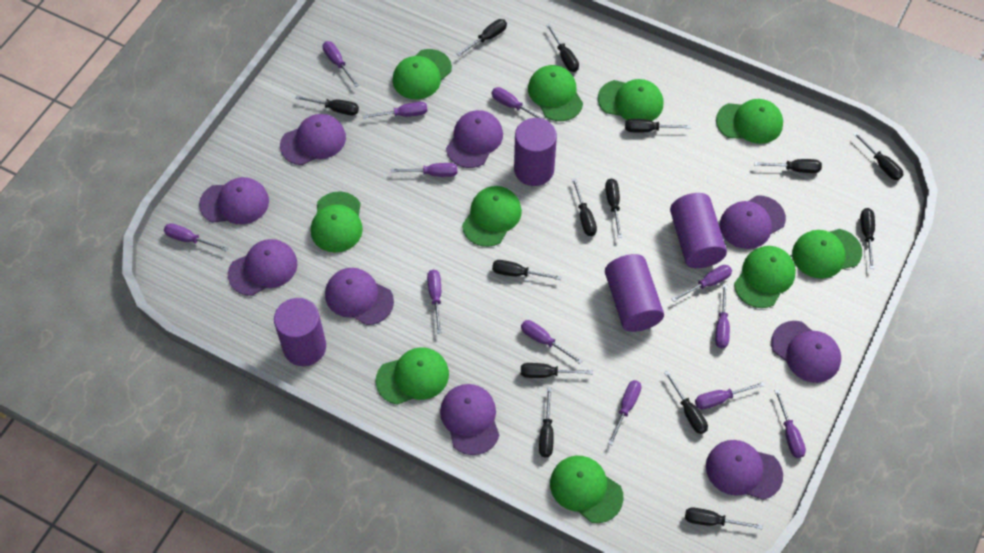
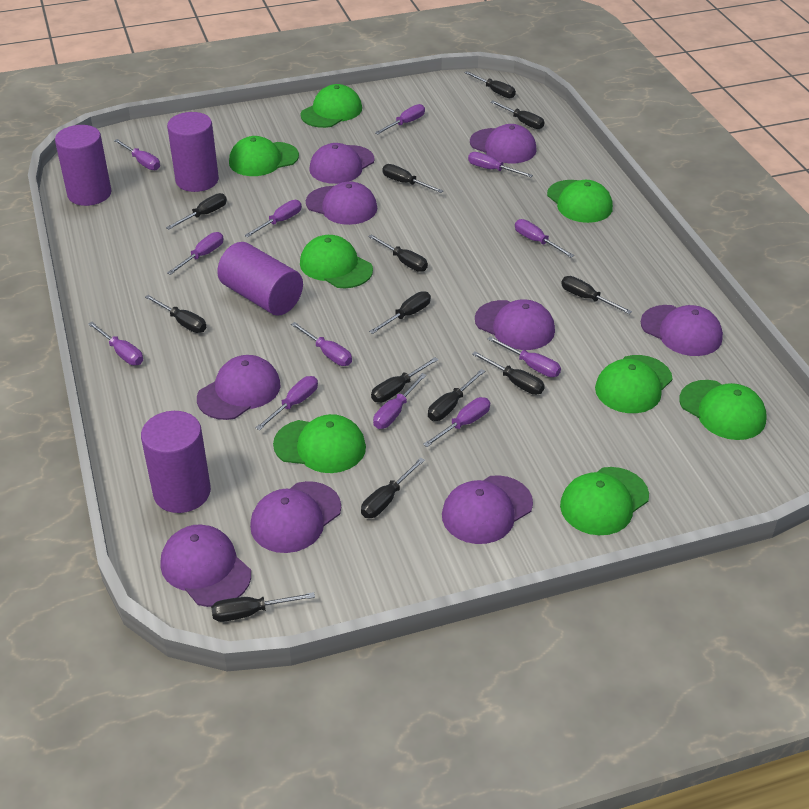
black screwdriver: [295,96,359,115] [457,19,507,56] [492,260,562,280] [521,363,593,378] [539,387,554,458] [546,24,579,72] [572,178,597,236] [605,179,622,238] [625,119,691,133] [664,371,708,434] [685,508,762,529] [754,159,822,173] [853,132,904,180] [860,208,875,269] = 14 -> [145,295,206,333] [166,193,227,230] [211,592,315,622] [361,457,425,518] [368,234,428,272] [369,291,431,334] [371,357,439,403] [382,164,443,193] [428,369,485,421] [464,71,516,98] [472,351,545,395] [491,101,544,129] [561,276,632,314] = 13
green cap: [311,191,363,253] [375,347,449,405] [393,49,452,99] [462,186,522,247] [528,65,583,121] [550,456,624,523] [598,79,663,121] [716,99,783,144] [734,246,796,308] [792,229,862,279] = 10 -> [229,136,299,176] [273,414,366,473] [300,84,362,128] [300,235,373,288] [547,180,613,223] [560,467,649,535] [595,355,673,413] [679,380,767,440] = 8

